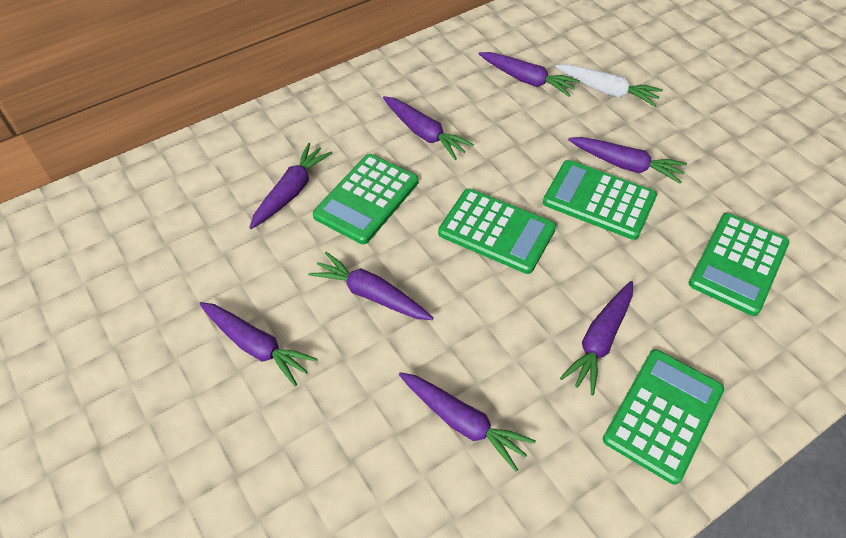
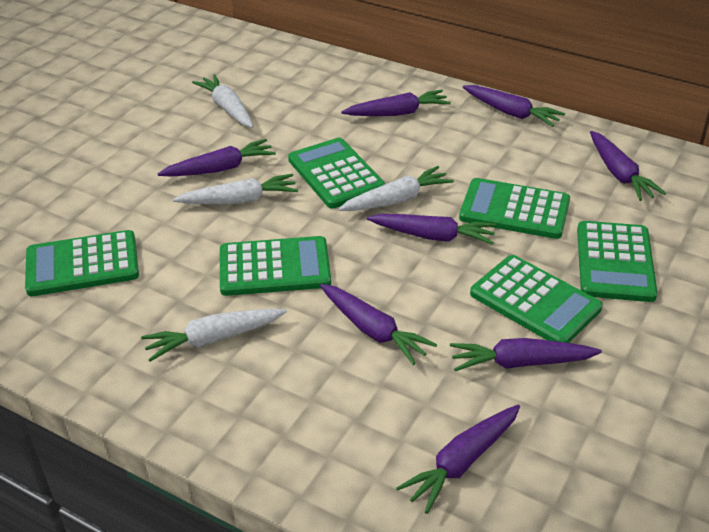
green calculator: [313,154,418,244] [438,188,556,274] [543,160,657,240] [603,349,724,484] [689,213,789,316] = 5 -> [25,230,139,296] [220,236,331,296] [288,138,385,209] [459,178,570,239] [470,255,603,343] [577,221,658,302] = 6
white carrot: [555,64,663,107] = 1 -> [141,309,287,362] [173,174,298,204] [192,74,254,128] [338,166,454,211] = 4

